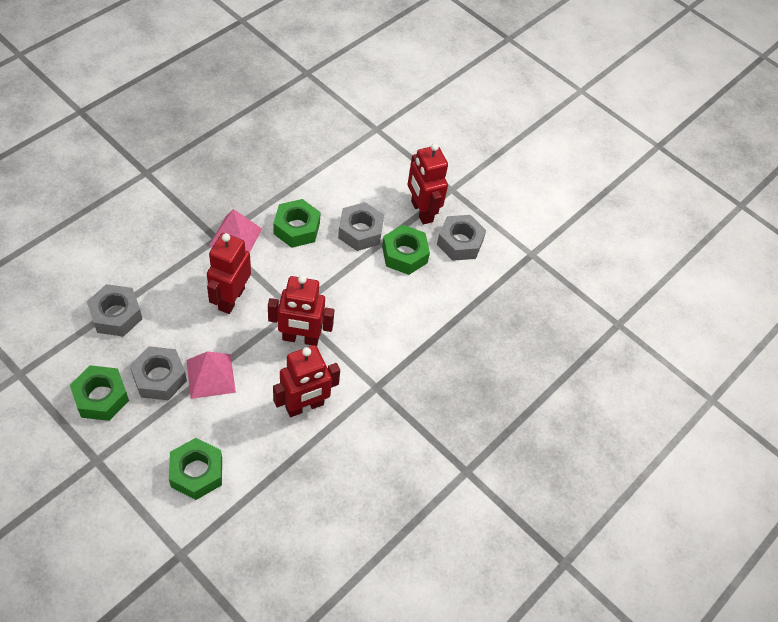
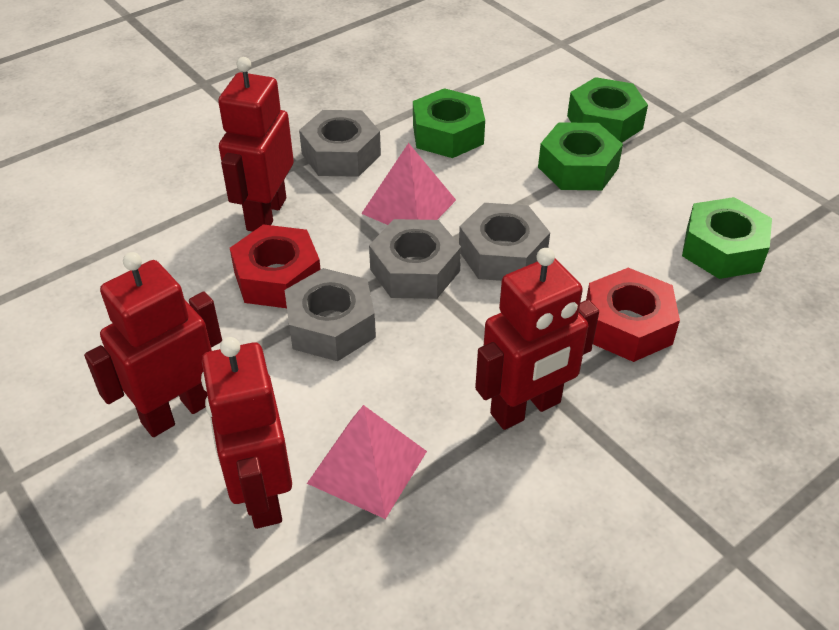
red nut: none = 0 -> [230,224,321,308] [586,268,680,362] = 2

